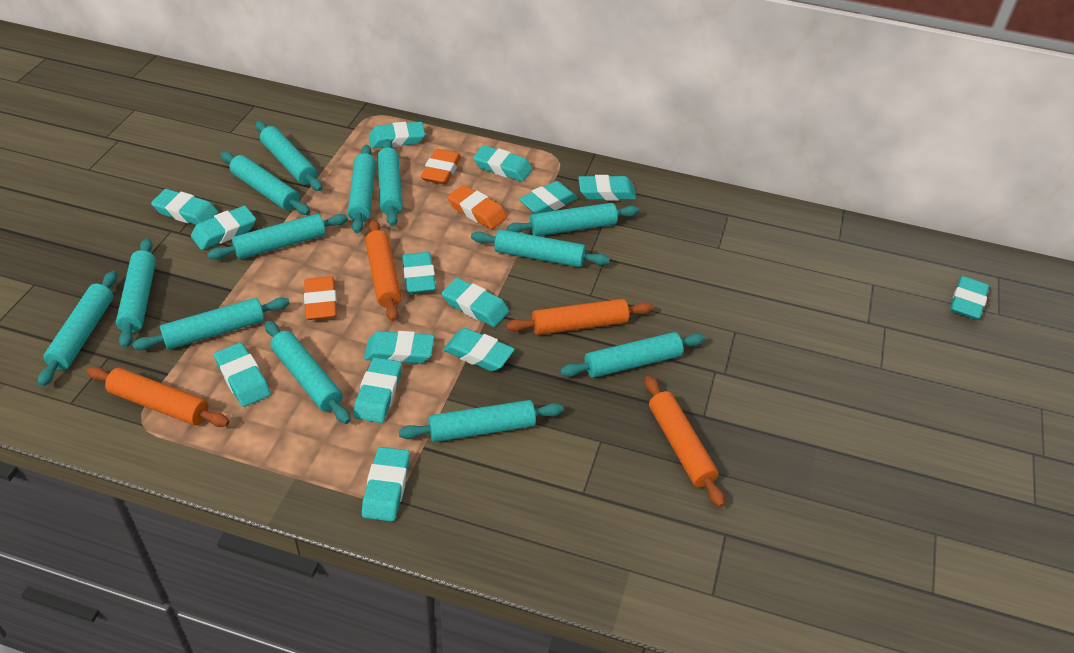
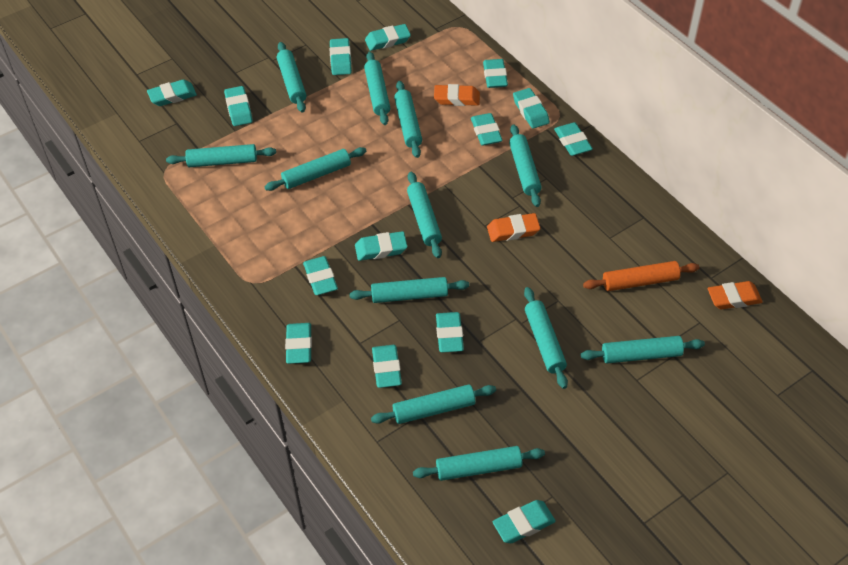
orange rolling pin: [86,367,230,427] [365,219,401,322] [506,299,653,335] [645,376,725,507] = 4 -> [583,261,699,291] = 1
turquoise rolling pin: [38,271,117,387] [116,238,156,348] [132,297,290,350] [207,214,348,260] [220,151,310,215] [256,121,322,191] [265,321,351,424] [348,145,376,233] [377,139,403,226] [399,400,564,442] [471,229,610,267] [507,203,639,236] [560,332,705,378] = 13 -> [166,144,276,167] [264,147,366,191] [277,42,306,113] [349,277,469,303] [364,51,390,125] [371,384,496,424] [394,81,422,158] [407,172,442,258] [413,446,545,481] [509,124,542,207] [524,287,568,389] [581,336,705,363] = 12

